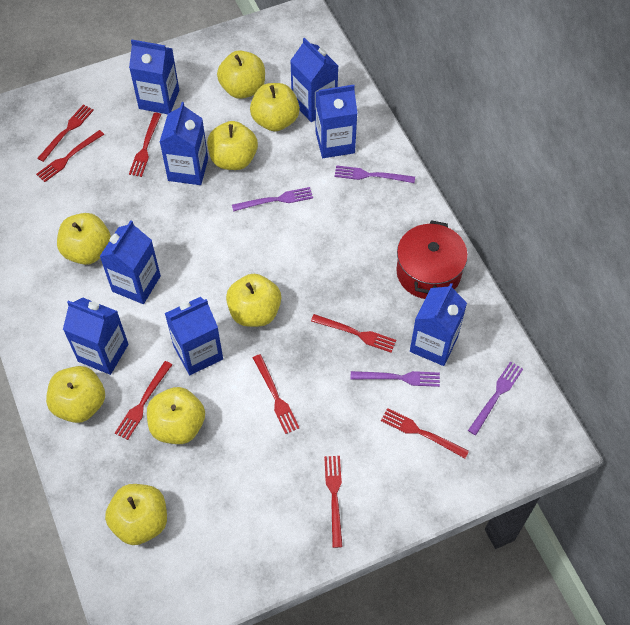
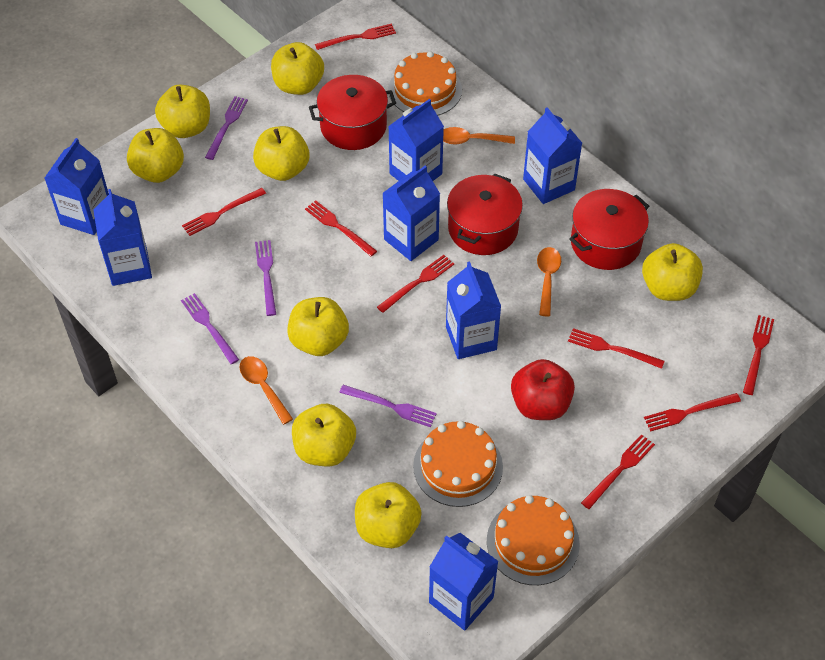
blue carton: [63,298,128,375] [100,220,161,304] [129,39,179,114] [160,102,208,185] [165,297,223,375] [290,37,338,122] [316,85,358,158] [410,283,467,366] = 8 -> [45,138,109,235] [93,189,152,286] [383,165,440,261] [388,99,444,181] [429,533,499,631] [446,261,501,359] [523,108,582,204] = 7
orange cake: none = 0 -> [388,51,462,116] [413,421,503,507] [487,495,580,585] = 3
orange spoon: none = 0 -> [239,356,293,425] [443,127,515,145] [537,247,561,316] = 3
red apple: none = 0 -> [511,359,575,420] = 1
red pot: [396,220,468,299] = 1 -> [309,75,396,150] [447,173,523,255] [569,189,649,270] = 3

